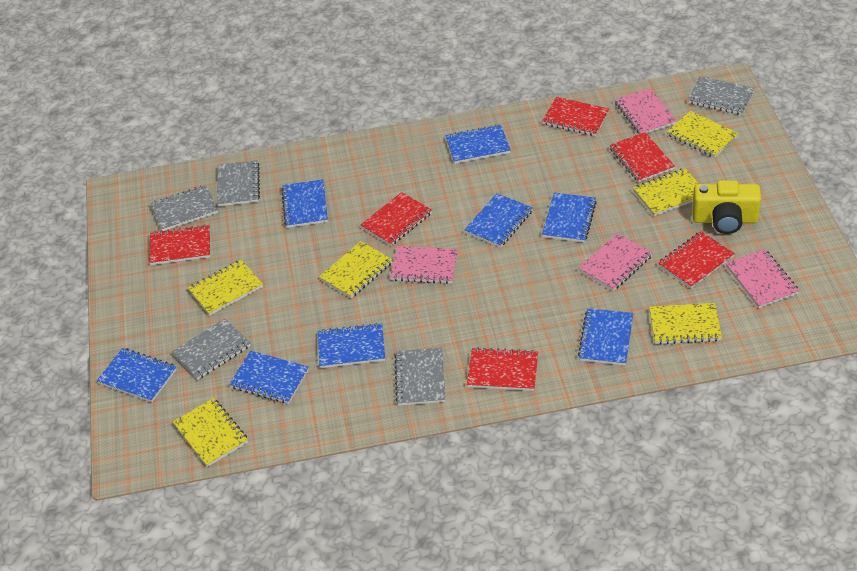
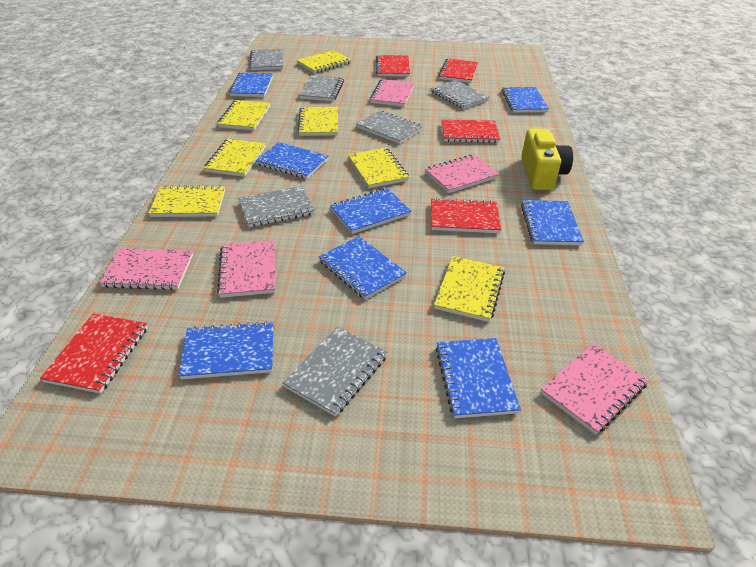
grey notebook: [150,185,218,231] [172,319,251,380] [217,160,260,207] [394,348,445,406] [688,76,755,115] = 5 -> [238,186,315,227] [249,49,283,70] [283,326,387,417] [299,75,344,101] [356,110,423,144] [431,80,490,109] = 6
pink notebook: [390,246,458,284] [579,233,653,291] [615,88,677,134] [726,249,799,308] = 4 -> [99,248,193,290] [217,240,276,298] [370,79,414,107] [425,154,500,193] [540,343,649,435] = 5
red notebook: [149,224,210,265] [360,192,432,246] [467,347,538,391] [542,97,609,136] [609,132,675,182] [658,231,735,289] = 6 -> [40,313,148,394] [376,55,410,77] [431,198,501,233] [438,58,478,83] [441,119,500,143] = 5
yellow notebook: [173,398,248,467] [188,260,263,316] [319,241,393,298] [633,168,699,216] [649,303,722,345] [667,111,739,158] = 6 -> [148,185,225,217] [204,139,266,177] [217,100,270,130] [297,50,351,73] [297,107,338,136] [348,148,409,188] [434,256,505,322] = 7

